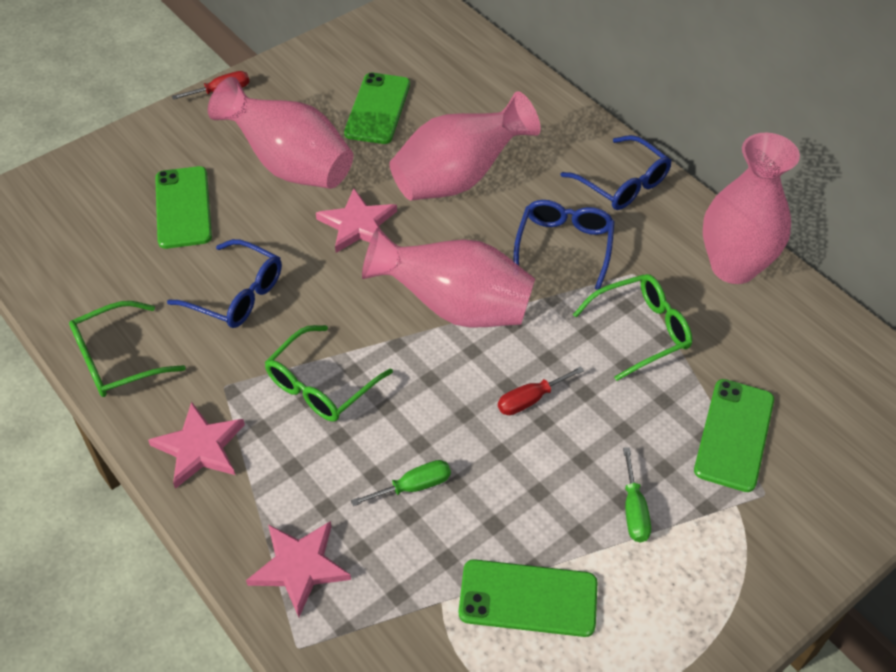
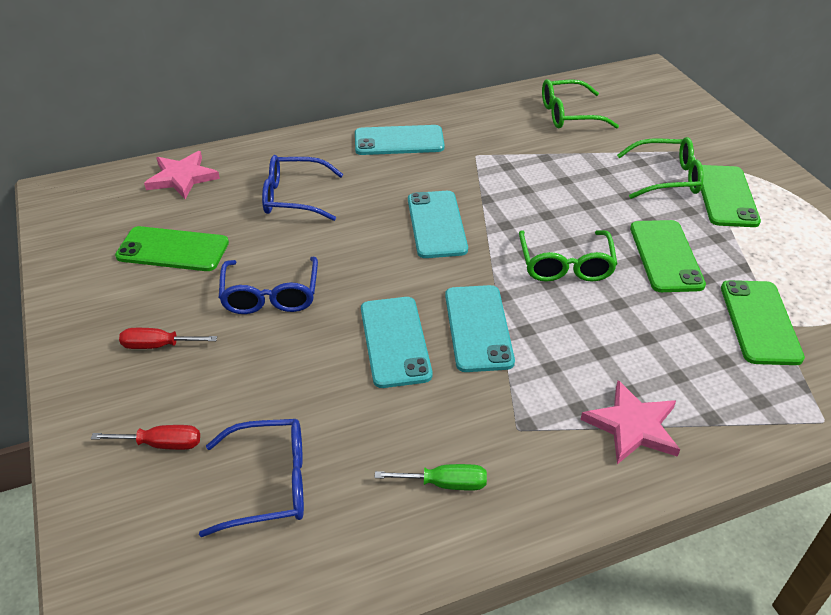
green screwdriver: [351,460,451,506] [623,447,651,542] = 2 -> [374,464,487,491] = 1
pink star: [148,402,245,489] [246,521,351,617] [316,188,397,253] = 3 -> [144,151,220,199] [580,380,680,464] = 2
pink vase: [208,77,353,189] [362,228,535,328] [389,91,541,201] [703,133,800,284] = 4 -> none = 0
turquoise phone: none = 0 -> [355,125,445,155] [361,297,432,388] [408,191,468,258] [445,285,515,372] = 4

